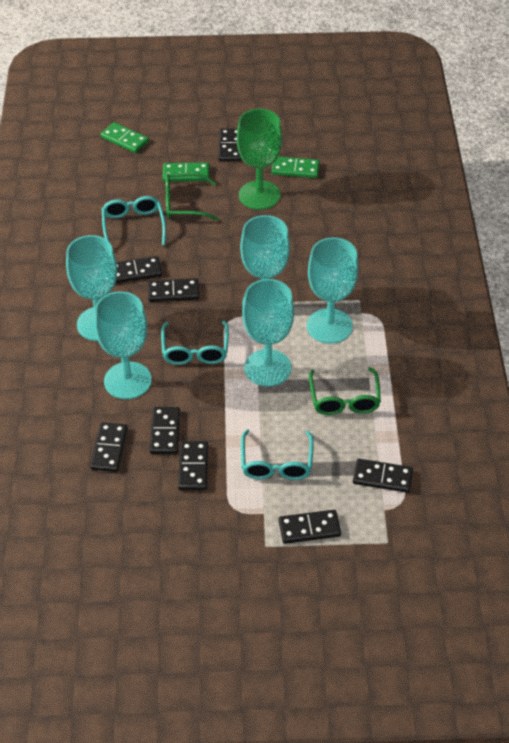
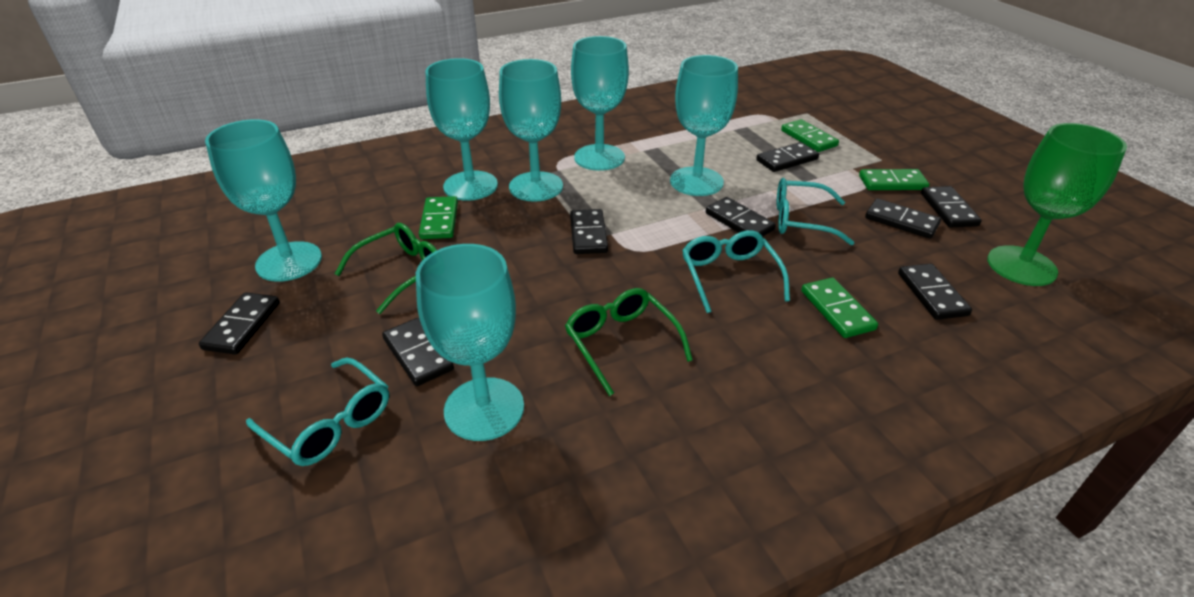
green domino: [101,122,149,153] [162,163,209,182] [271,157,320,178] = 3 -> [419,196,458,239] [781,119,839,152] [801,278,878,338] [859,169,929,190] = 4
turquoise goblet: [66,235,117,341] [94,291,152,399] [240,215,290,305] [242,279,294,386] [307,237,358,344] = 5 -> [205,119,322,282] [416,244,524,441] [425,58,498,201] [499,59,563,202] [571,36,629,171] [670,55,738,196] = 6

